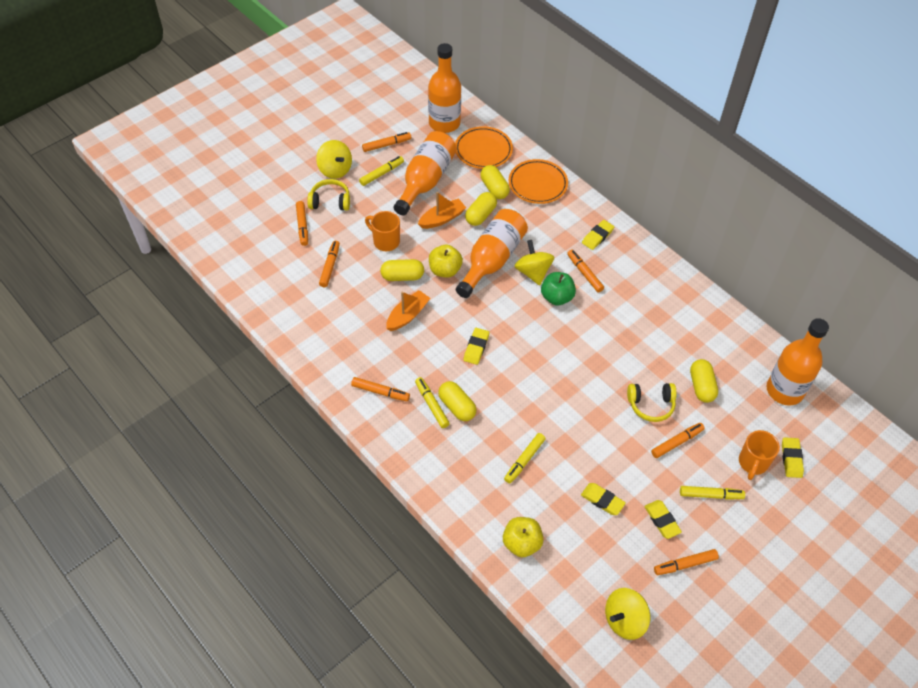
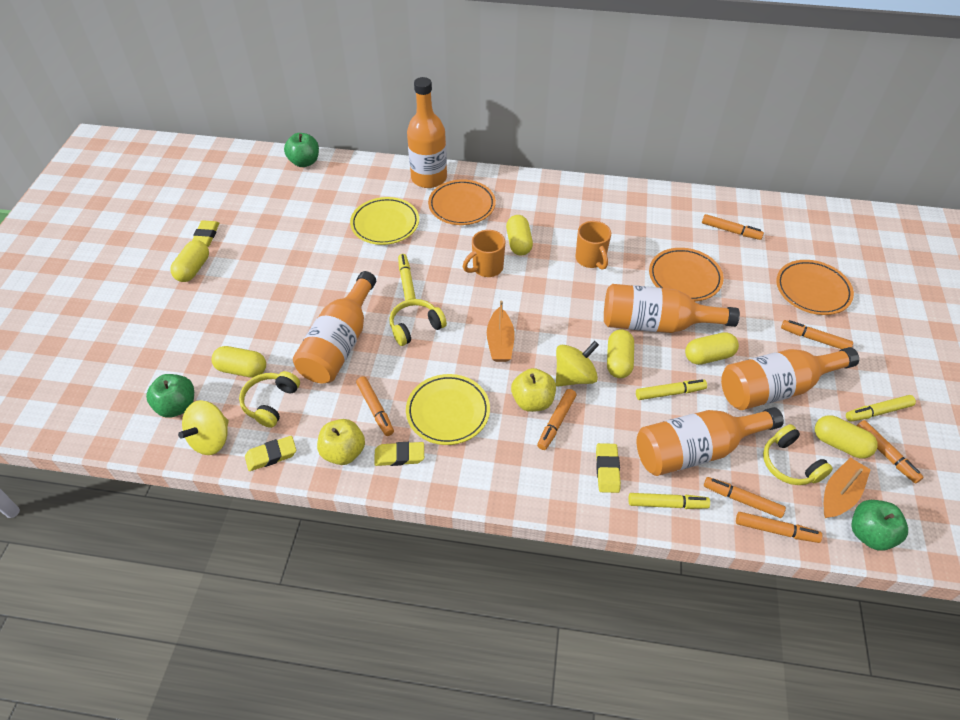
green apple: [541,272,576,306] = 1 -> [146,374,194,418] [284,133,319,167] [851,500,908,551] = 3
orange bottle: [394,131,457,215] [428,43,461,133] [456,209,528,298] [767,318,829,405] = 4 -> [293,271,376,383] [407,77,447,188] [604,284,740,333] [637,407,784,476] [721,347,859,410] = 5
orange plate: [455,126,513,169] [509,159,568,204] = 2 -> [428,179,496,225] [649,248,724,301] [776,260,854,315] = 3
yellow capsule: [380,259,424,281] [438,381,477,421] [465,192,497,226] [480,165,510,199] [690,359,718,403] = 5 -> [170,240,209,282] [211,346,266,378] [506,215,533,255] [607,329,634,378] [685,332,739,365] [815,415,878,459] = 6
yellow eraser: [463,328,489,365] [581,483,626,515] [582,220,614,250] [644,500,682,539] [782,437,804,478] = 5 -> [192,220,220,247] [245,436,296,471] [374,442,424,466] [596,443,621,493] = 4
yellow headphones: [307,179,350,211] [627,383,677,422] = 2 -> [239,371,300,428] [389,299,447,346] [763,424,833,485] = 3
yellow plate: none = 0 -> [350,197,419,245] [406,374,490,445] = 2
yellow spinning top: [316,140,352,179] [514,240,554,285] [605,588,650,640] = 3 -> [178,400,229,455] [556,341,599,386] = 2

